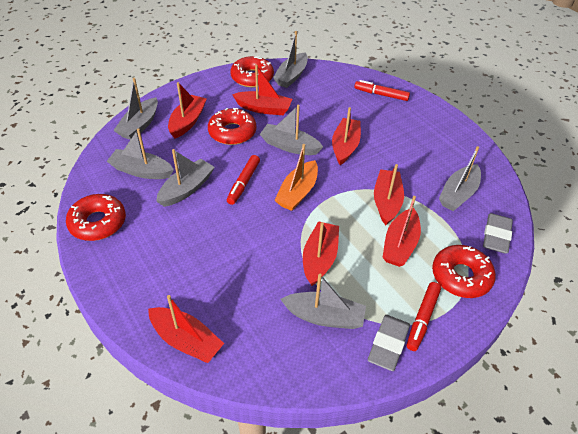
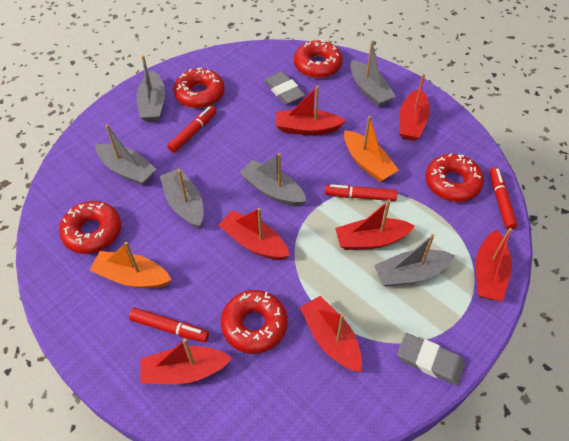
grey boat: [107,128,174,179] [113,78,158,140] [156,149,215,207] [260,105,323,155] [273,31,308,88] [280,274,366,329] [439,146,481,211] = 7 -> [95,124,156,185] [137,55,165,122] [160,168,204,229] [240,153,306,206] [350,42,396,107] [374,234,455,287] = 6
orange boat: [275,144,318,211] = 1 -> [90,242,172,288] [344,116,399,182] = 2
red donut: [66,194,126,241] [208,108,256,145] [230,56,274,87] [432,245,496,298] = 4 -> [59,201,121,254] [173,68,225,108] [221,290,288,354] [294,39,343,78] [426,154,484,202] = 5
red marker: [227,155,260,205] [354,80,410,101] [407,282,441,351] = 3 -> [129,308,209,342] [167,106,217,153] [325,184,397,201] [490,167,518,230] = 4

